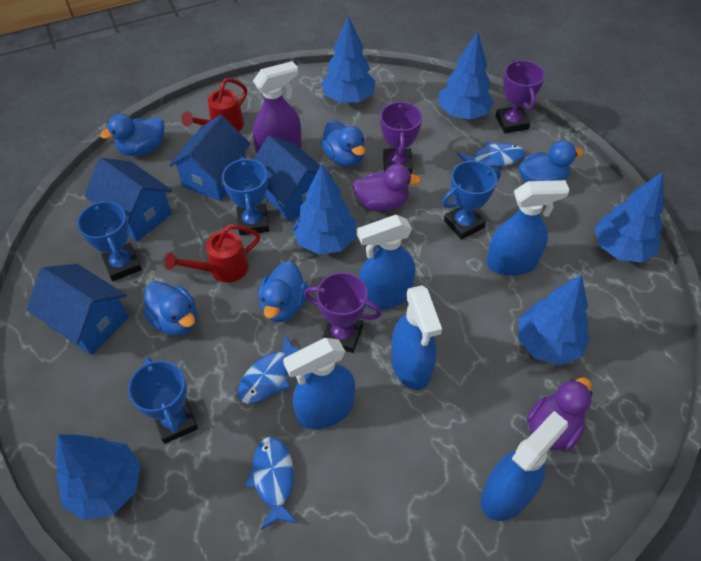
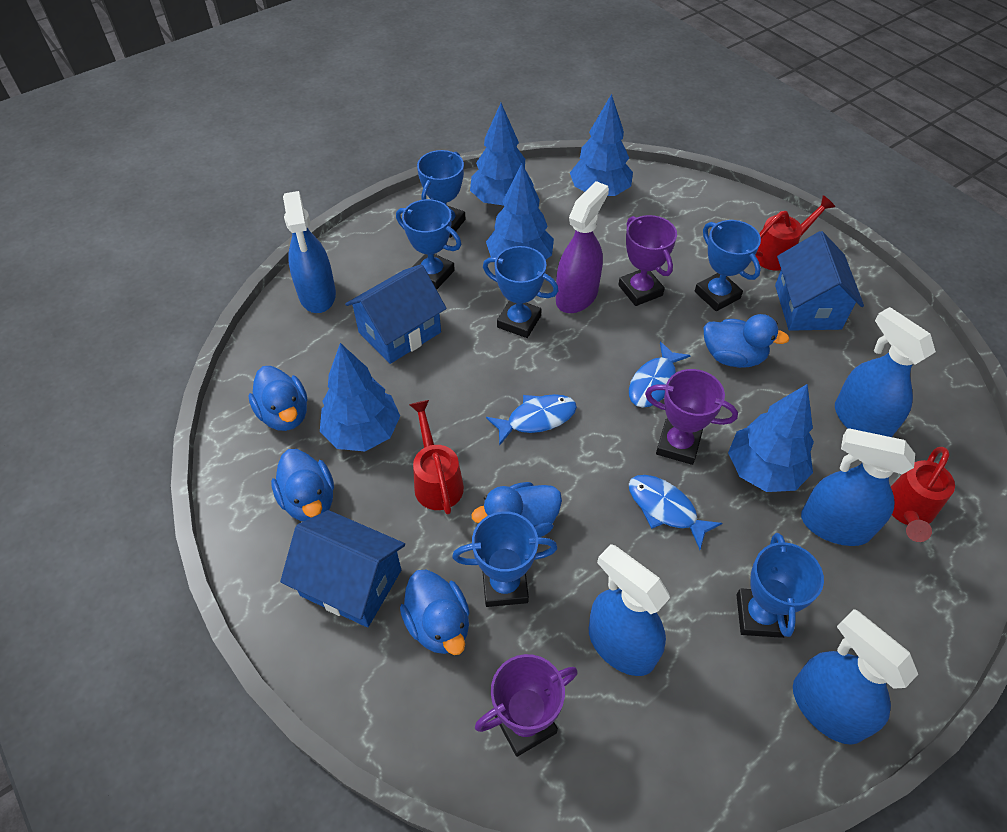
blue house: [27,264,128,355] [84,158,172,242] [169,115,250,201] [254,136,331,221] = 4 -> [280,510,405,627] [345,264,447,364] [775,231,864,331] = 3
blue tree: [55,434,141,520] [292,164,356,255] [321,16,375,103] [439,31,494,120] [518,274,590,366] [594,172,664,263] = 6 -> [320,343,400,452] [470,103,534,206] [486,164,554,260] [570,94,633,196] [728,384,814,492] = 5
blue trophy: [77,201,142,281] [128,357,198,444] [222,157,269,235] [442,161,501,240] = 4 -> [396,199,461,290] [417,150,465,238] [452,511,557,607] [483,246,558,338] [695,220,761,311] [737,533,824,638] = 6
purple duck: [353,164,421,211] [527,377,593,451] = 2 -> none = 0
red watering can: [165,225,260,283] [181,78,247,132] = 2 -> [409,400,464,514] [755,195,835,271] [891,447,955,542] = 3

